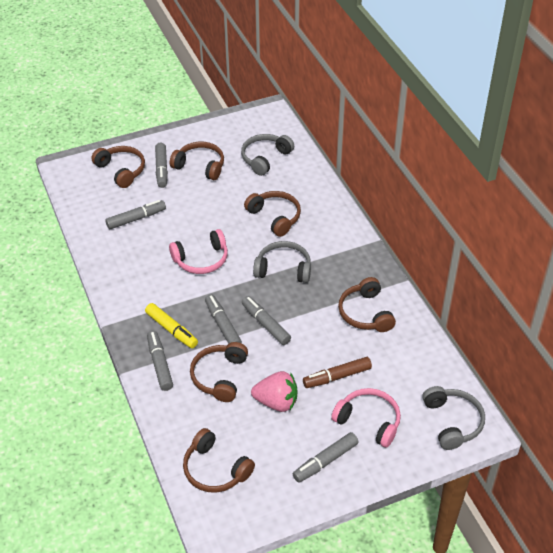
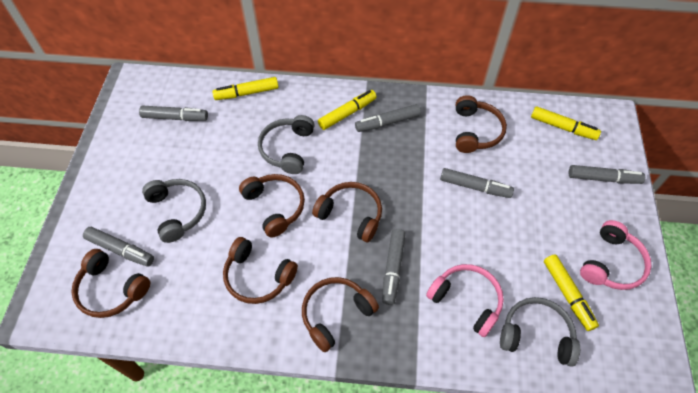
brown marker: [303,357,372,388] = 1 -> none = 0
pink strawberry: [251,371,297,412] = 1 -> none = 0
yellow marker: [145,303,198,348] = 1 -> [212,77,279,100] [318,90,377,130] [531,106,601,140] [544,254,599,331] = 4

